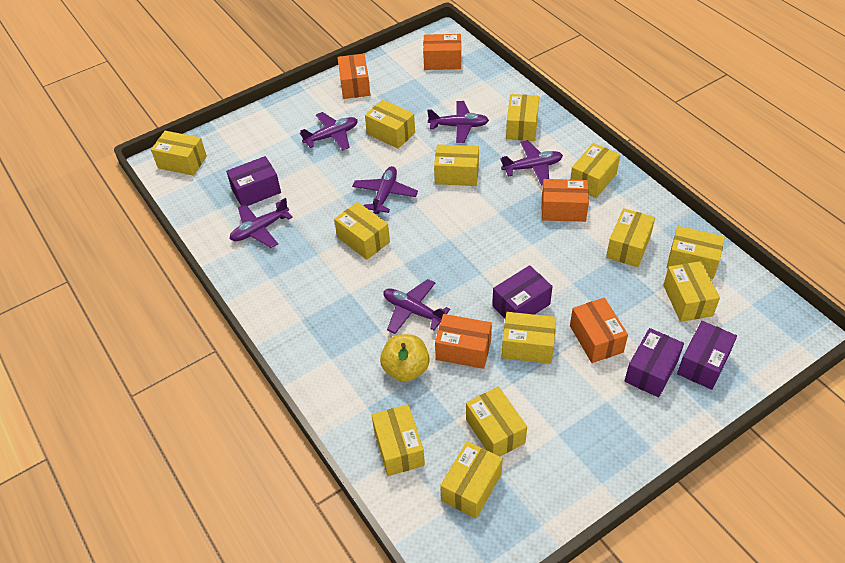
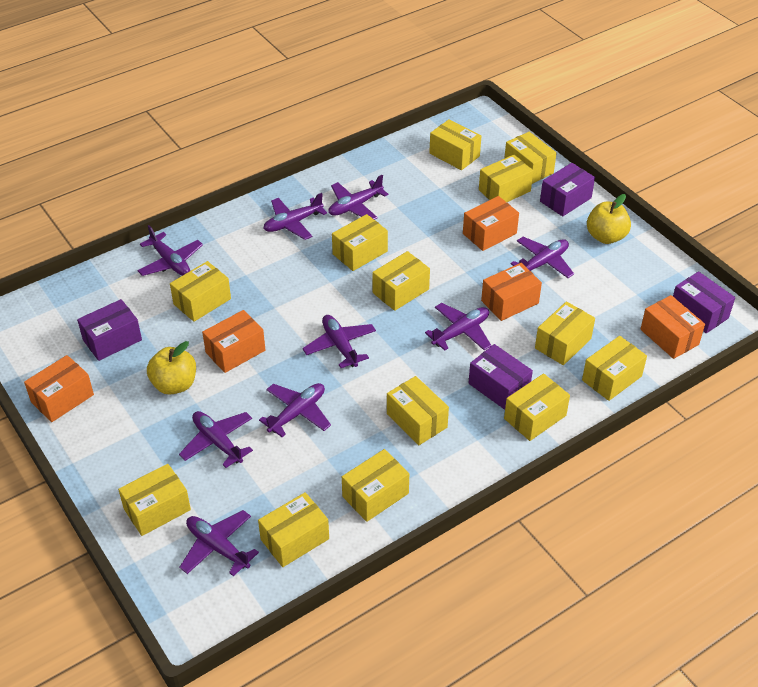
purple plane: [230,198,293,248] [300,112,358,150] [352,166,418,214] [383,279,450,334] [427,101,489,143] [500,140,563,186] = 6 -> [137,225,203,276] [179,411,253,468] [179,510,259,576] [259,383,331,437] [263,193,327,240] [302,315,376,368] [328,175,389,220] [425,303,492,351] [511,237,574,278] = 9
yellow apple: [380,334,430,382] = 1 -> [147,341,196,395] [587,194,631,244] = 2

